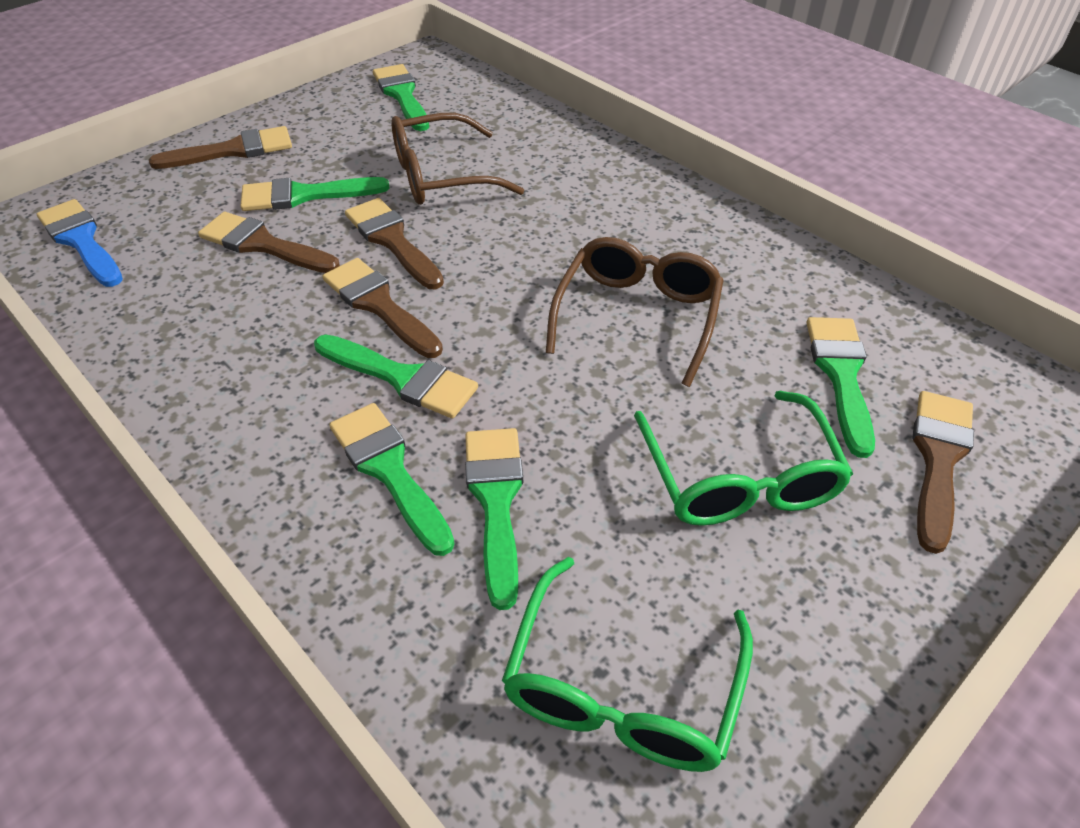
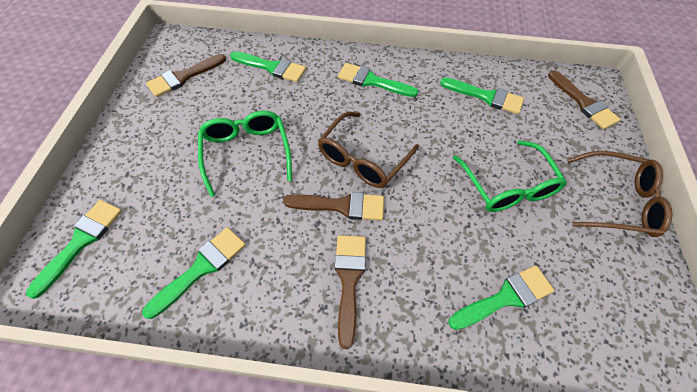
blue brush: [37,199,123,287] = 1 -> none = 0
brown brush: [149,126,292,169] [198,212,340,273] [323,258,443,358] [345,198,444,289] [912,391,974,554] = 5 -> [146,54,226,97] [283,192,384,220] [335,235,366,349] [548,70,621,129] = 4

